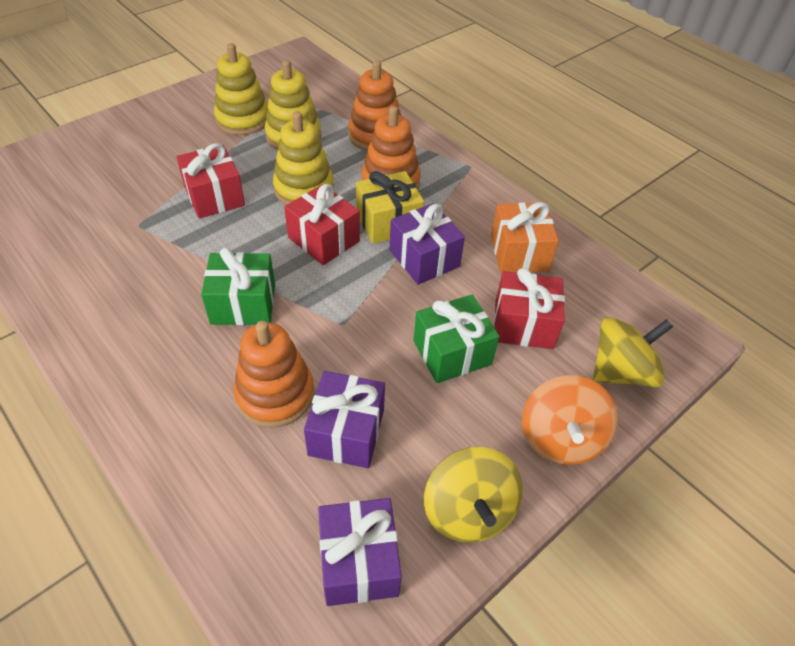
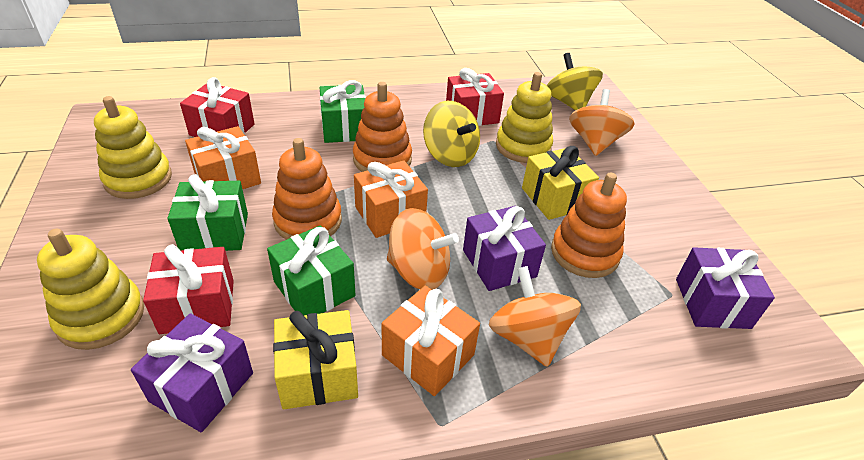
green gift: [201,247,275,325] [413,295,499,383] = 2 -> [168,174,248,251] [267,225,355,315] [320,80,366,143] = 3
orange gift: [491,202,559,273] = 1 -> [185,126,261,189] [354,160,428,238] [382,286,480,396] = 3
orange spinning top: [522,375,618,465] = 1 -> [387,208,459,290] [489,266,581,367] [569,89,634,156] = 3
yellow gift: [356,171,424,244] = 1 -> [273,310,358,409] [522,146,599,220] = 2

